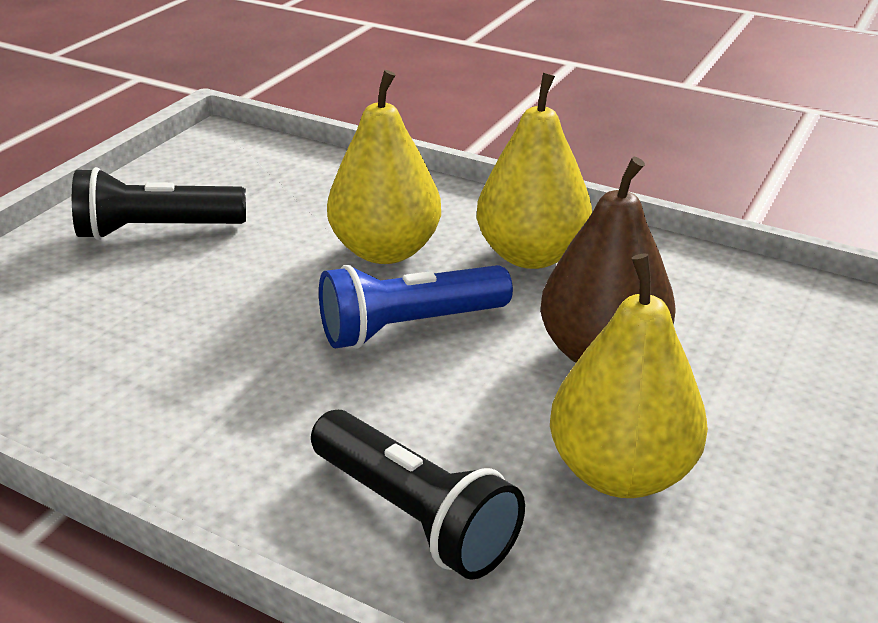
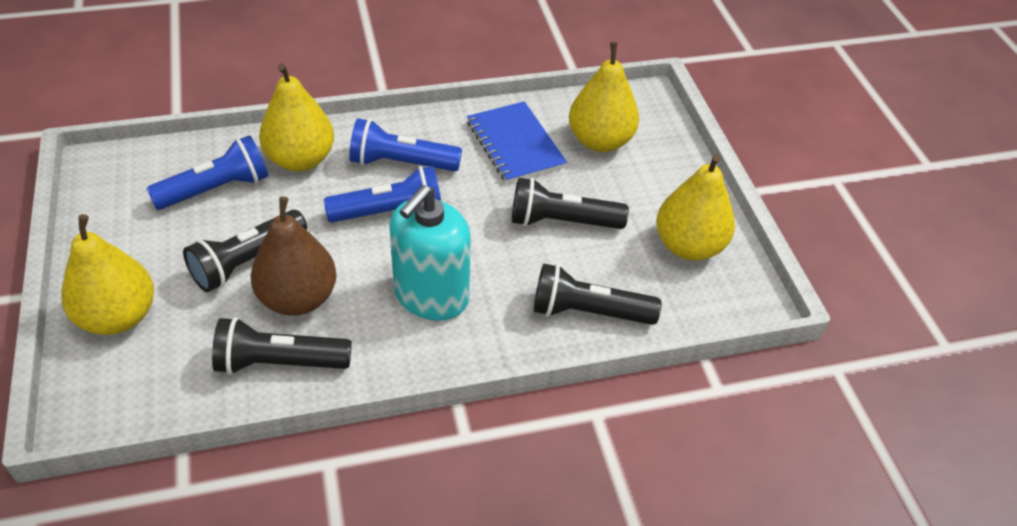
black flashlight: [72,167,246,240] [311,410,525,580] = 2 -> [183,210,307,292] [212,317,352,375] [512,178,629,229] [534,263,661,325] = 4
blue flashlight: [319,265,513,349] = 1 -> [147,135,268,210] [324,166,441,222] [349,118,462,171] = 3
blue notebook: none = 0 -> [467,101,567,183] = 1
turquoise soap dispenser: none = 0 -> [390,185,471,321] = 1
yellow pear: [327,70,441,264] [476,73,592,269] [550,254,708,498] = 3 -> [62,214,154,335] [259,63,334,172] [569,42,639,152] [656,154,735,261] = 4

